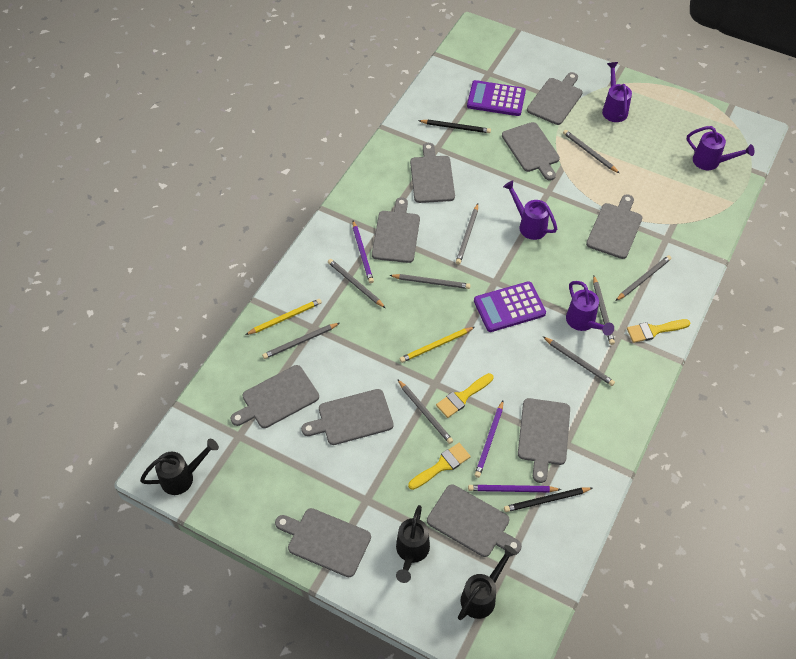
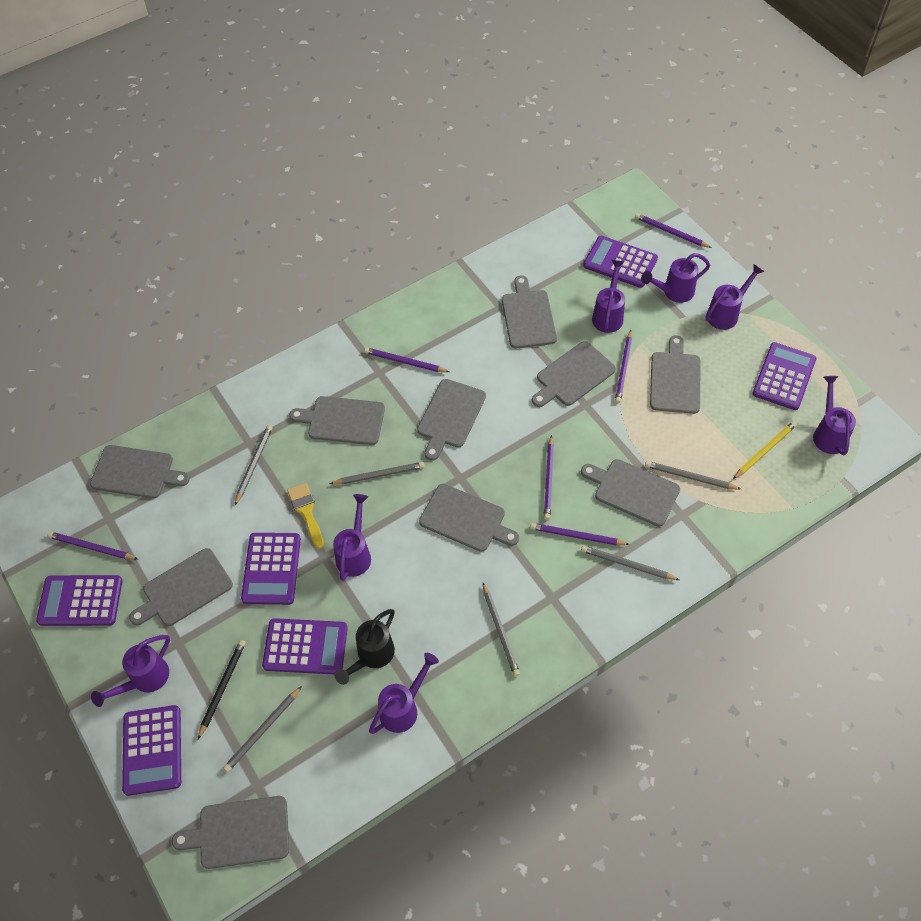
black pencil: [418,120,491,133] [504,487,593,512] = 2 -> [198,640,246,739] = 1
black watering can: [140,439,219,495] [396,505,430,583] [458,545,517,620] = 3 -> [334,609,395,685] = 1
grey pencil: [262,323,340,359] [328,259,385,308] [389,274,470,289] [397,379,453,444] [456,204,478,264] [543,337,615,386] [563,130,619,173] [593,275,615,345] [616,255,671,301] = 9 -> [223,686,302,772] [235,425,273,505] [330,462,425,485] [483,583,520,677] [581,545,679,580] [645,461,741,490] = 6
purple calculator: [467,80,526,116] [474,281,546,332] = 2 -> [36,575,123,626] [122,705,181,796] [241,533,301,605] [262,618,348,674] [583,236,658,288] [752,342,816,410] = 6
purple pencil: [353,221,374,283] [468,485,561,492] [474,401,503,478] = 3 -> [47,531,138,560] [364,347,449,372] [530,523,630,545] [544,435,554,520] [615,330,632,403] [635,213,712,248] = 6
purple watering can: [503,181,557,240] [566,281,614,335] [602,62,632,122] [687,126,754,170] = 4 -> [91,635,170,707] [333,494,371,581] [369,653,439,734] [592,260,625,333] [641,253,710,303] [705,264,764,330] [813,376,856,456] = 7
yellow brush: [408,443,471,490] [436,373,493,418] [627,319,690,343] = 3 -> [287,483,324,549] = 1
yellow pencil: [245,299,322,335] [400,327,475,363] = 2 -> [733,421,797,479] = 1

